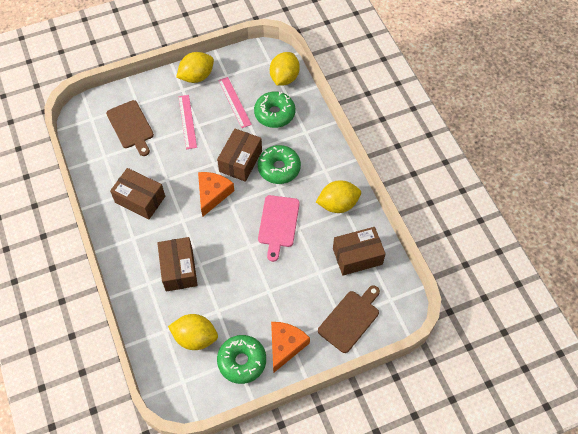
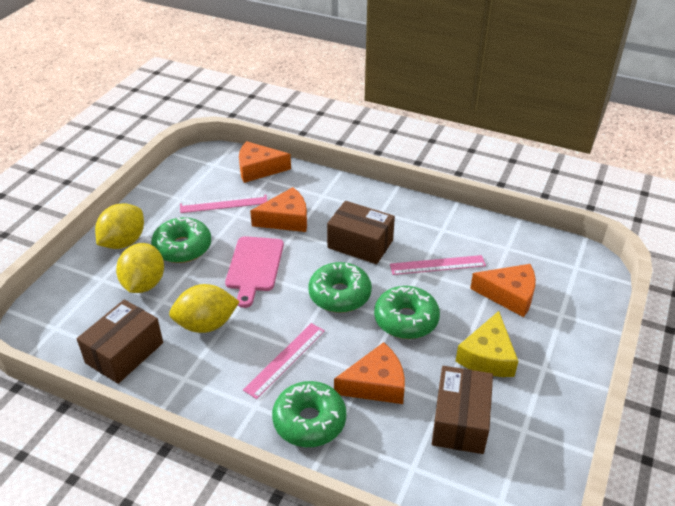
brown box: [110,168,165,219] [157,237,198,292] [217,129,262,182] [333,227,386,275] = 4 -> [77,300,163,384] [327,201,395,264] [432,366,493,454] = 3
brown cutting board: [106,100,154,156] [318,285,380,353] = 2 -> none = 0
green donut: [217,335,266,384] [254,91,295,128] [258,145,301,184] = 3 -> [151,217,211,263] [272,381,346,447] [308,262,372,313] [374,286,440,339] = 4
orange cheese: [198,172,234,216] [271,322,310,373] = 2 -> [239,141,291,183] [250,187,307,232] [334,342,405,404] [470,264,536,317] = 4
pink ruler: [178,95,197,149] [218,77,252,128] = 2 -> [180,194,267,213] [243,323,325,399] [390,255,486,275] = 3
yellow cheese: none = 0 -> [455,311,518,377] = 1
yellow lemon: [168,314,218,350] [176,52,214,83] [270,52,300,86] [316,180,361,213] = 4 -> [95,203,144,249] [116,243,164,293] [169,284,240,333] = 3

